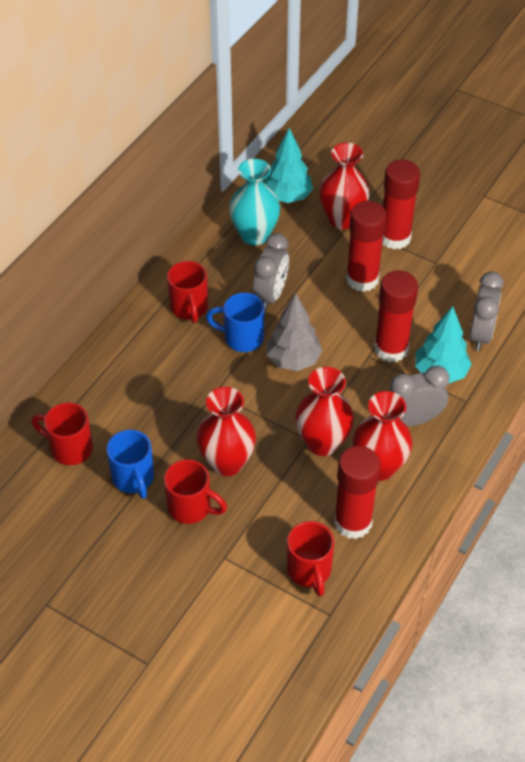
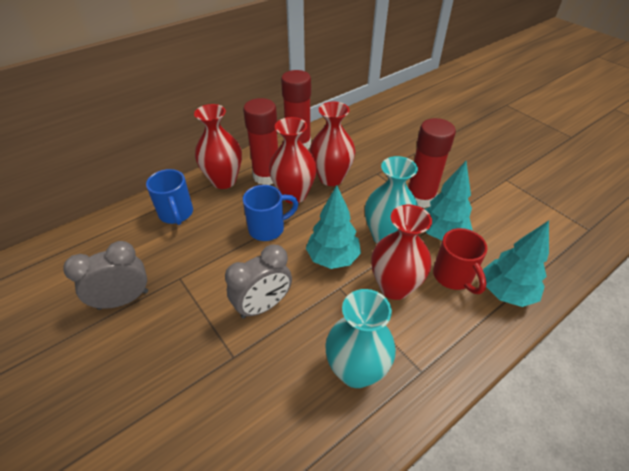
grey clock: [253,233,289,311] [389,366,449,426] [469,272,504,351] = 3 -> [63,241,148,310] [225,244,292,319] = 2
grey tree: [267,293,322,371] = 1 -> none = 0
red glue stick: [334,446,381,539] [346,201,386,292] [374,270,418,362] [382,160,420,249] = 4 -> [243,98,278,185] [281,70,311,149] [408,118,456,208] = 3
red mug: [32,402,93,465] [164,459,227,524] [167,261,208,323] [287,521,334,597] = 4 -> [433,228,487,294] = 1
turquoise tree: [264,128,313,203] [415,306,472,384] = 2 -> [306,185,361,269] [425,161,473,240] [483,221,549,307] = 3
turquoise vase: [229,159,280,246] = 1 -> [325,289,396,388] [365,156,418,244] = 2

